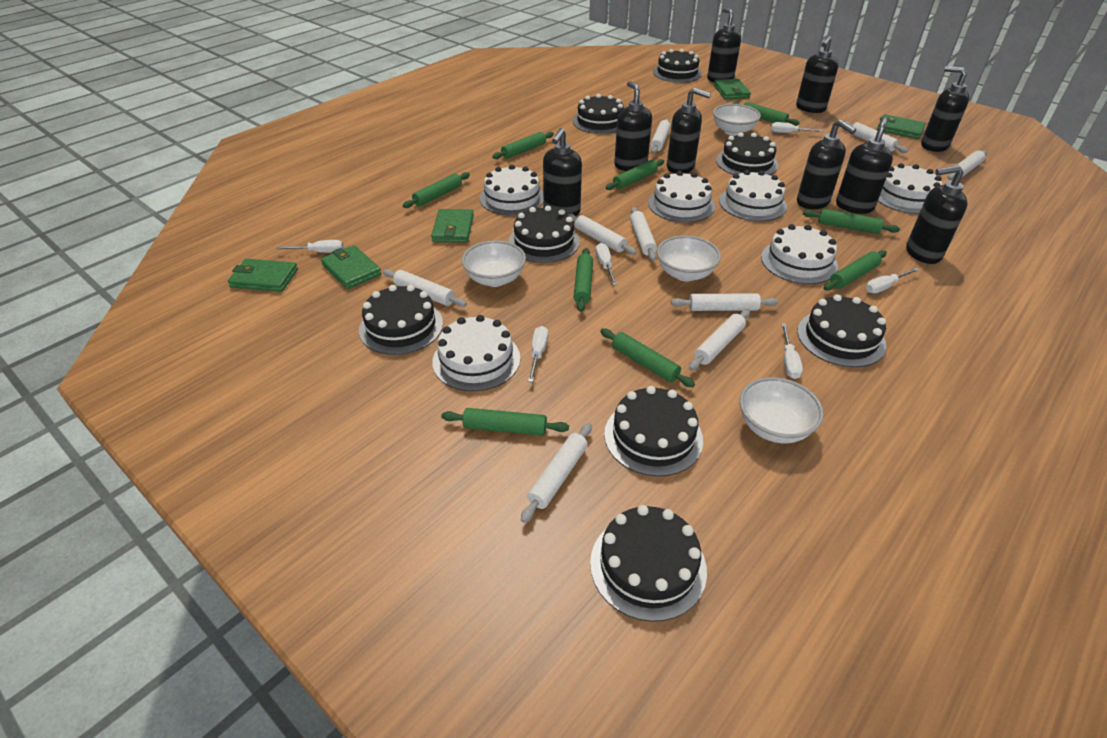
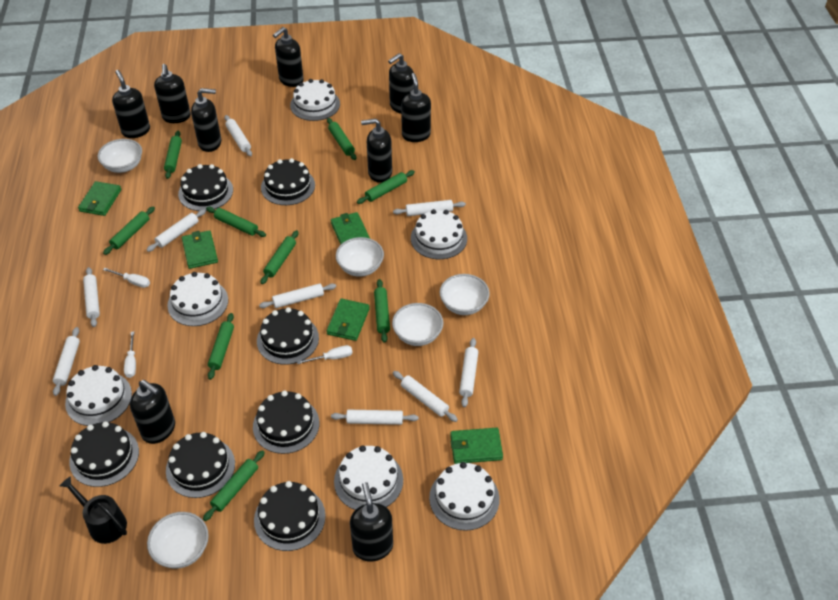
black cake: [359,285,443,355] [508,206,580,263] [573,94,624,134] [590,505,707,622] [604,386,703,477] [653,49,702,83] [716,132,778,175] [797,294,886,367] = 8 -> [69,421,139,487] [166,432,235,498] [178,164,233,211] [253,390,319,454] [254,481,326,551] [257,307,319,365] [261,158,315,205] = 7
black watering can: none = 0 -> [60,476,127,544] = 1
white bowl: [462,240,526,287] [657,235,721,281] [713,104,761,136] [739,377,824,443] = 4 -> [97,139,142,173] [147,512,209,569] [336,237,384,277] [392,303,443,346] [440,274,490,315] = 5
white screwdriver: [276,240,344,253] [528,326,548,382] [596,243,617,285] [771,122,823,133] [781,323,803,379] [866,268,919,293] = 6 -> [103,268,150,288] [124,331,136,378] [297,345,353,364] = 3

